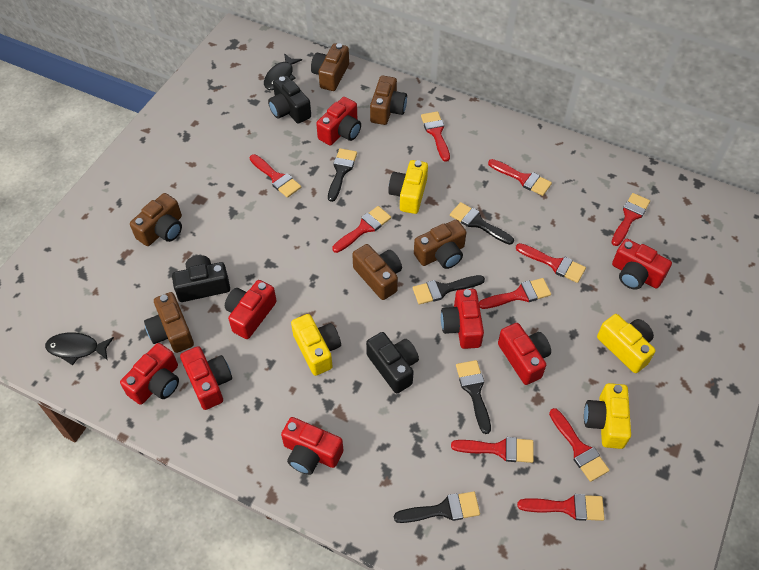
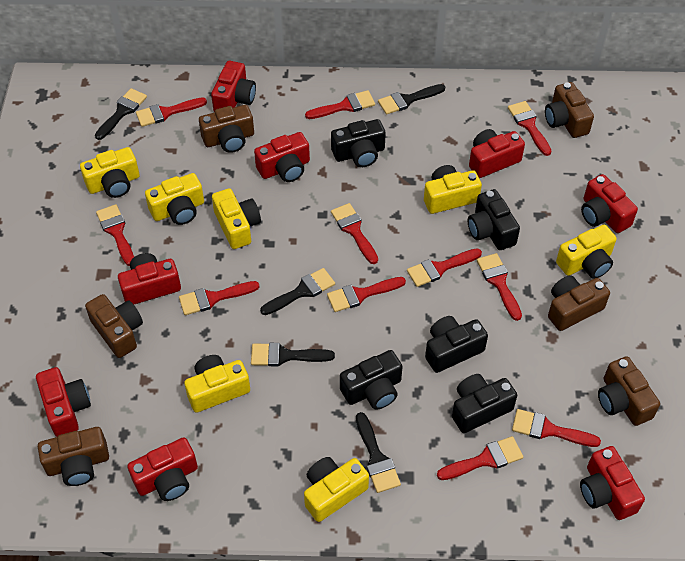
black camera: [172,255,230,302] [268,76,311,124] [366,332,419,394] = 3 -> [331,119,386,167] [340,350,403,410] [425,316,488,373] [452,374,517,433] [468,189,520,250] = 5
black fish: [45,333,114,365] [264,53,302,90] = 2 -> none = 0
red brush: [250,154,301,198] [332,206,391,253] [421,111,450,162] [451,437,534,463] [479,278,551,309] [488,159,552,196] [516,243,586,283] [517,494,605,521] [549,408,609,482] [611,193,650,246] = 10 -> [96,204,134,266] [136,97,207,127] [179,281,259,315] [305,90,375,119] [327,277,406,312] [331,203,378,264] [407,248,482,287] [437,436,523,480] [477,253,522,321] [508,101,551,156] [512,409,601,447] = 11
yellow camera: [291,314,341,376] [388,160,428,214] [584,383,631,449] [597,314,656,373] = 4 -> [80,147,140,198] [145,173,204,225] [184,355,250,413] [212,188,261,249] [304,457,369,522] [424,165,482,214] [556,225,617,279] = 7

